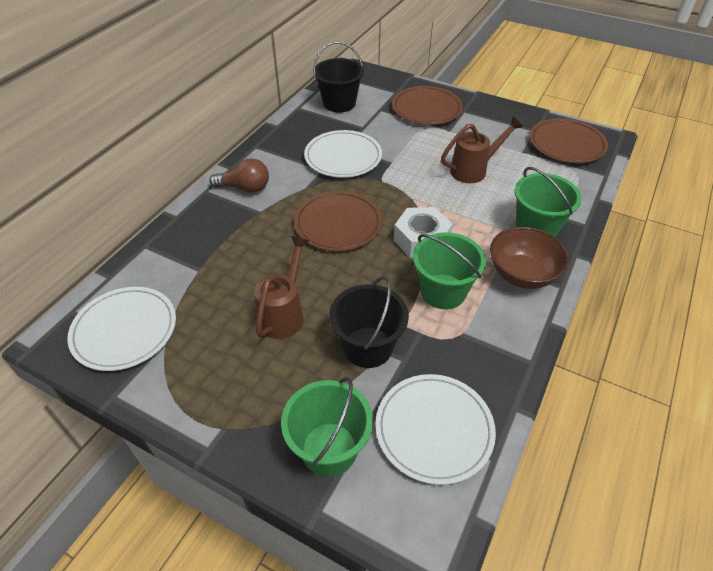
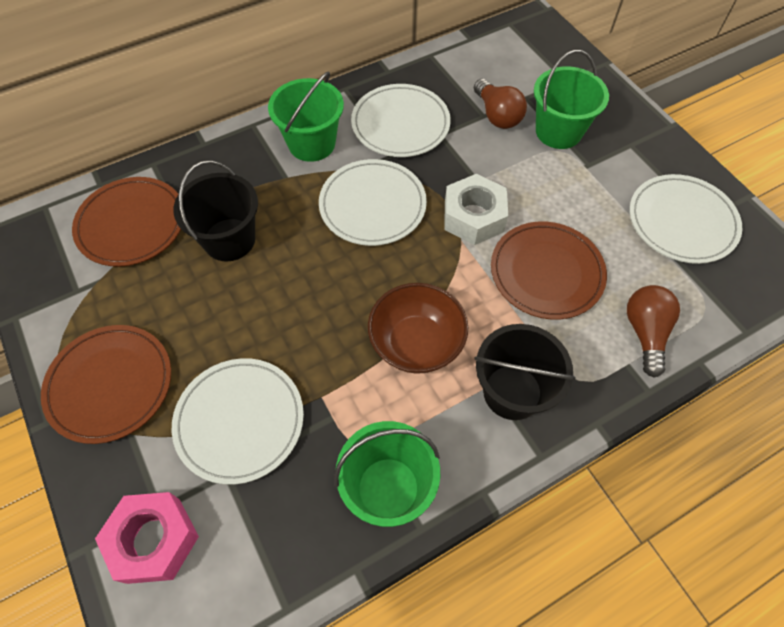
brown light bulb: [209,158,269,193] = 1 -> [474,79,527,129] [627,285,680,378] = 2
brown watering can: [254,236,309,339] [441,116,523,183] = 2 -> none = 0
pink nut: none = 0 -> [95,492,199,584] = 1
white plate: [67,287,176,371] [304,130,382,178] [375,374,496,485] = 3 -> [172,358,304,485] [319,159,427,246] [351,84,451,157] [629,174,742,264] = 4

